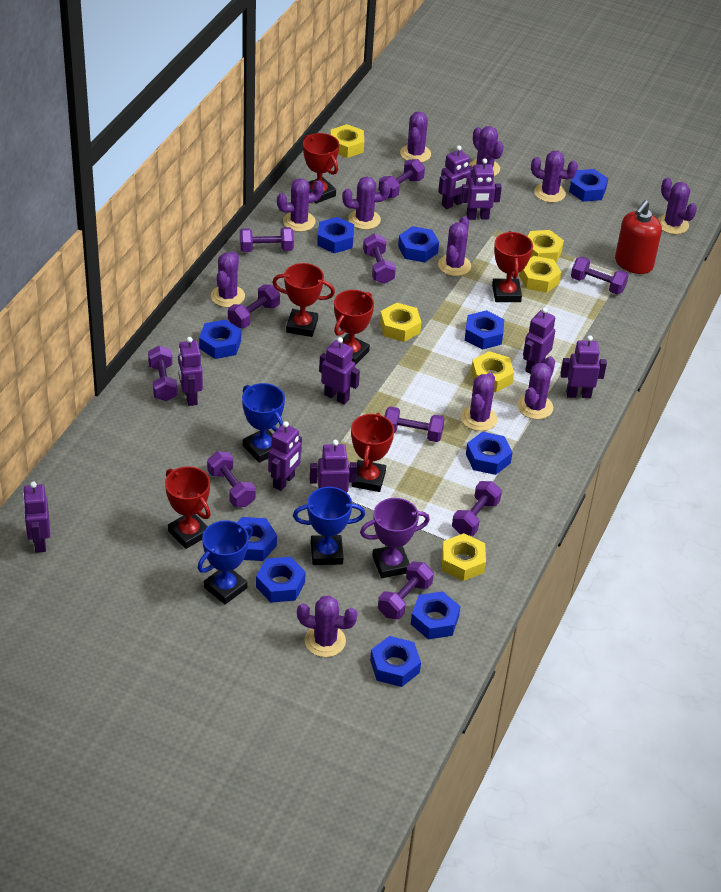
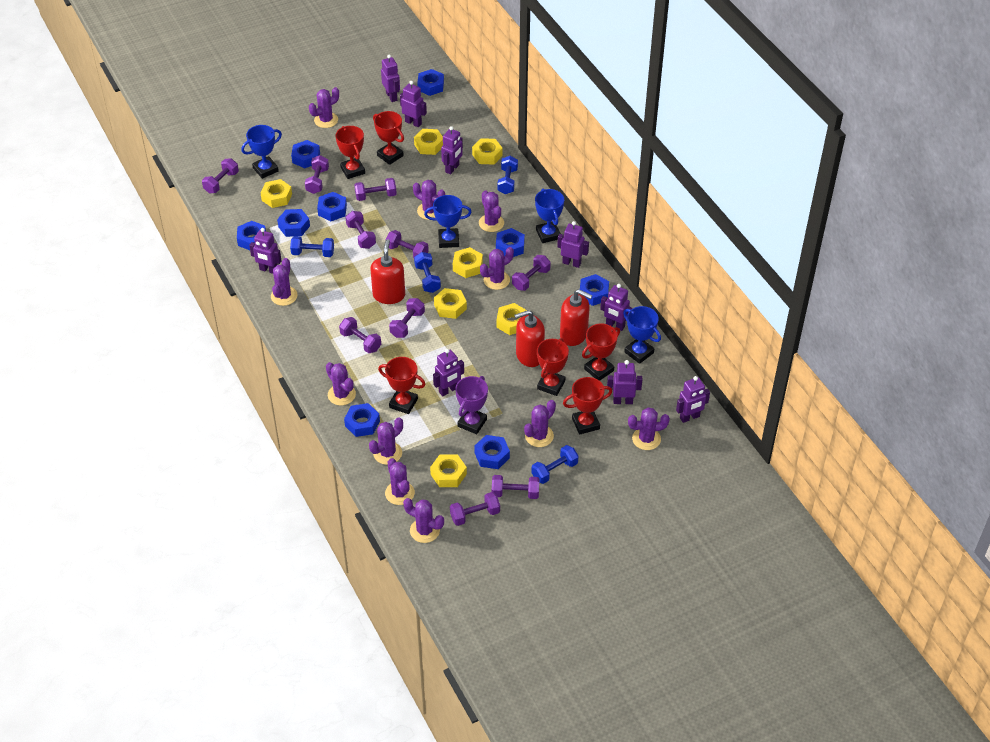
blue dumbbell: none = 0 -> [290,236,334,257] [414,252,441,293] [497,156,518,194] [531,445,579,484] = 4
blue nut: [199,319,241,359] [237,517,277,561] [256,557,306,603] [317,217,354,253] [370,636,421,687] [398,226,439,262] [411,591,461,639] [465,310,504,350] [466,432,513,475] [569,169,608,202] = 10 -> [237,221,266,250] [277,209,310,237] [291,140,320,168] [317,192,347,221] [344,403,380,437] [417,69,444,96] [474,435,510,469] [496,228,525,257] [580,274,609,306] = 9
blue trophy: [197,520,253,604] [242,383,285,463] [293,487,365,565] = 3 -> [241,125,282,179] [424,195,472,248] [535,189,564,243] [623,306,661,364] = 4
red soap dispenser: [615,200,662,274] = 1 -> [370,239,405,304] [514,310,545,367] [560,289,593,346] = 3
yellow nut: [330,124,364,158] [380,303,421,342] [442,533,486,581] [471,351,514,392] [519,256,562,293] [527,230,564,263] = 6 -> [261,179,292,208] [414,129,443,155] [430,454,467,487] [434,288,467,319] [453,247,483,278] [472,138,503,164] [496,303,527,335] = 7

